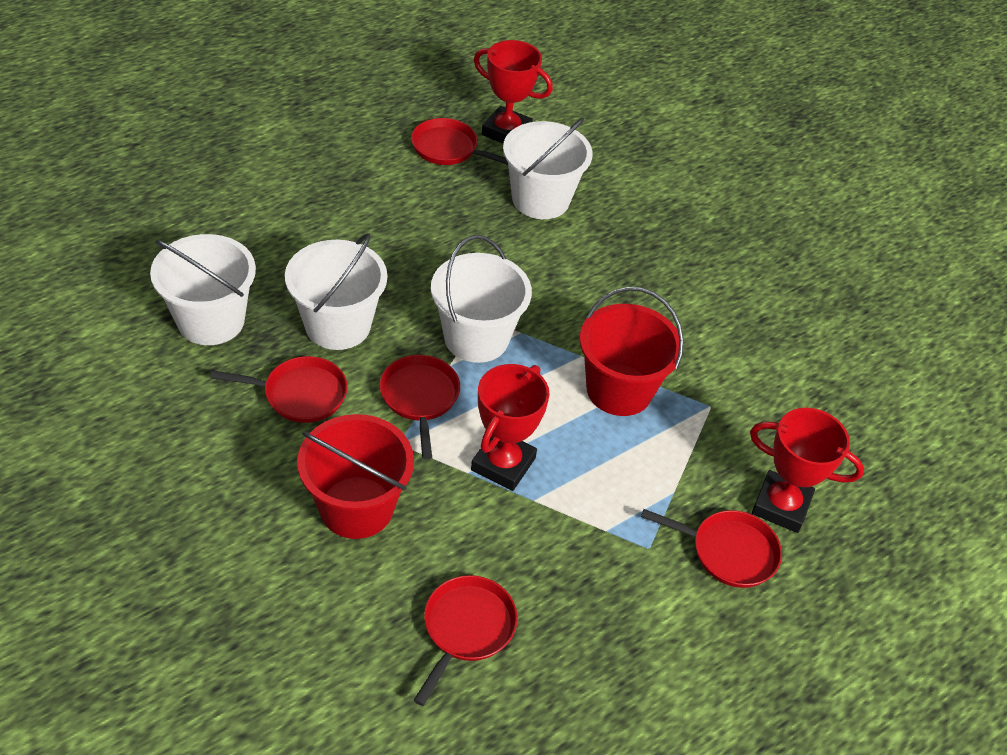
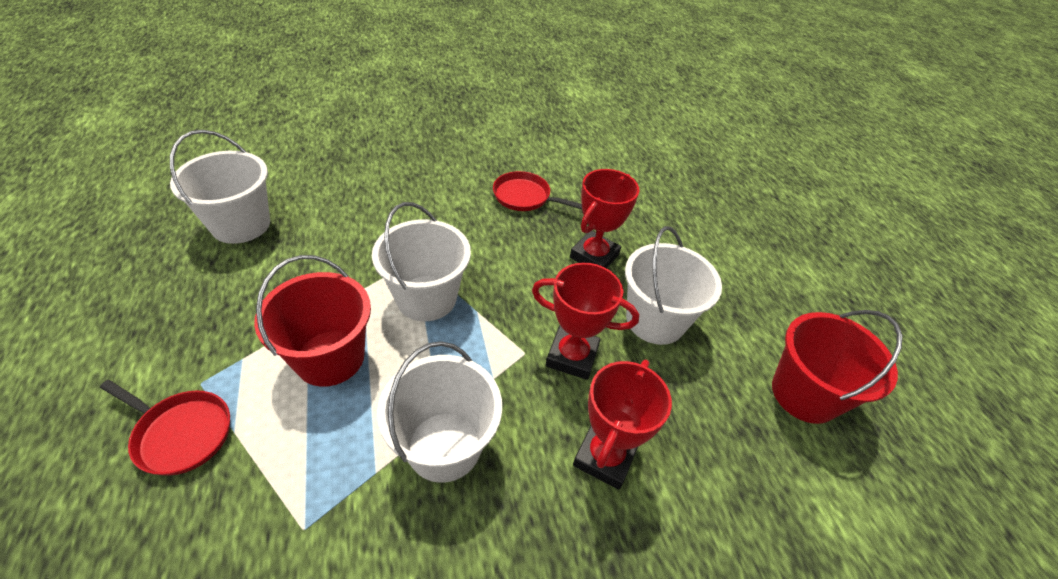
red pan: [211,356,348,423] [380,355,460,459] [411,118,508,165] [414,575,517,706] [641,509,782,588] = 5 -> [100,380,230,476] [493,171,582,211] = 2

